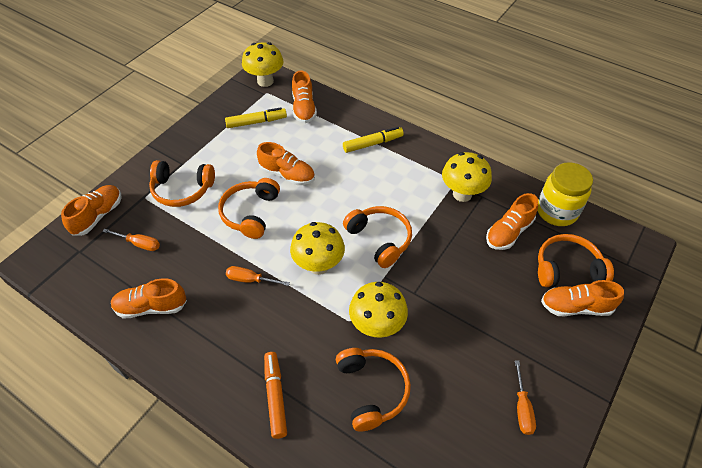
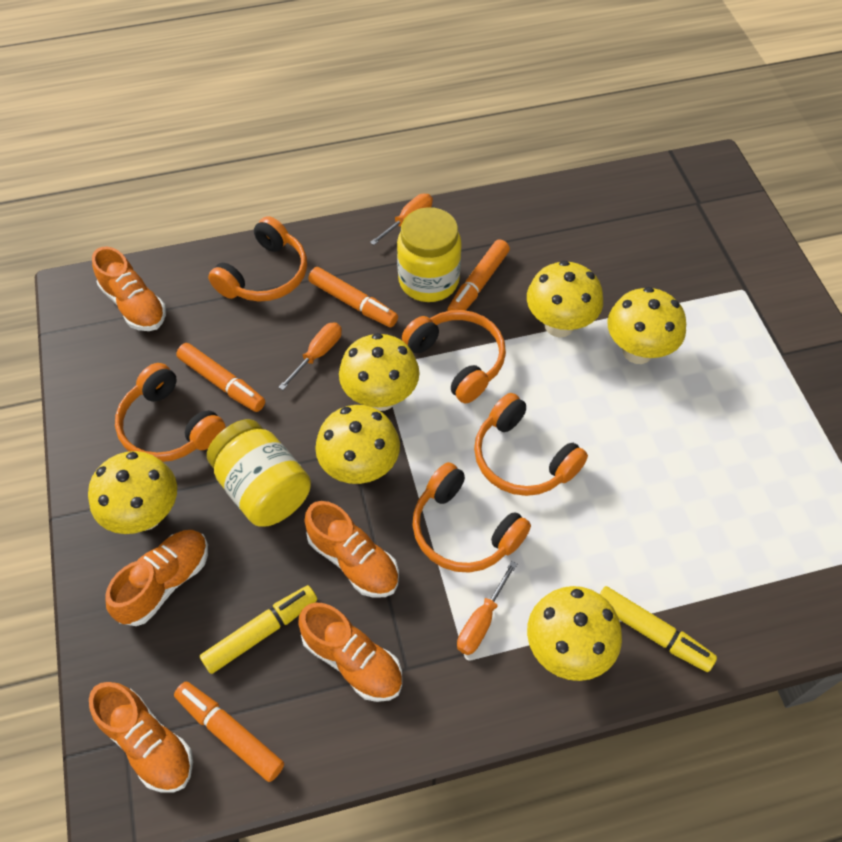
orange marker: [264,352,287,439] = 1 -> [174,682,284,782] [176,343,265,412] [308,267,398,327] [447,239,510,311] = 4
orange shoe: [61,185,121,236] [111,278,187,318] [257,142,315,185] [292,70,317,123] [486,193,538,250] [541,280,624,317] = 6 -> [89,682,193,792] [92,247,166,331] [105,530,208,626] [298,602,402,702] [305,501,399,598] = 5
yellow jar: [537,162,593,226] = 1 -> [207,419,311,527] [397,207,462,302] = 2
yellow mushroom: [242,42,284,87] [290,222,345,275] [349,282,408,338] [442,152,492,202] = 4 -> [88,451,177,534] [315,405,400,484] [339,333,419,411] [527,260,603,337] [527,586,622,681] [607,287,686,364] = 6

